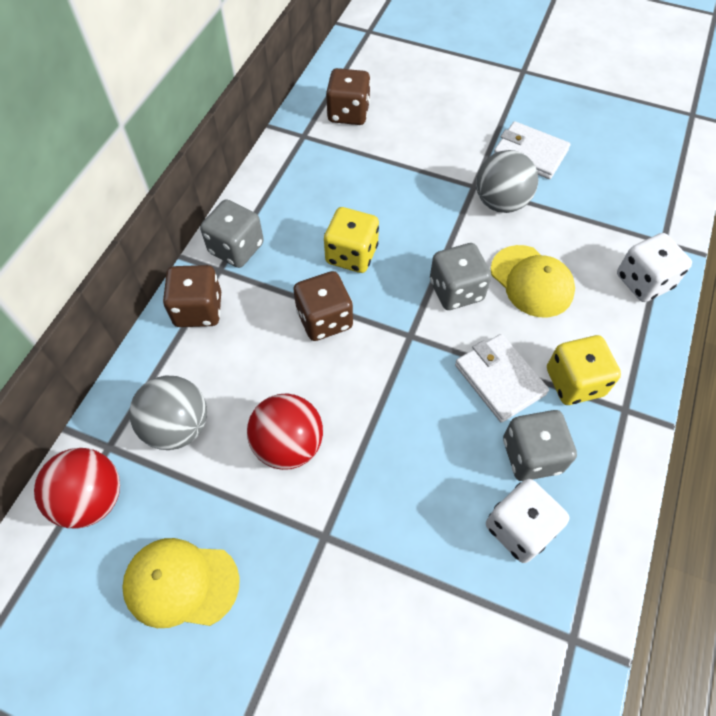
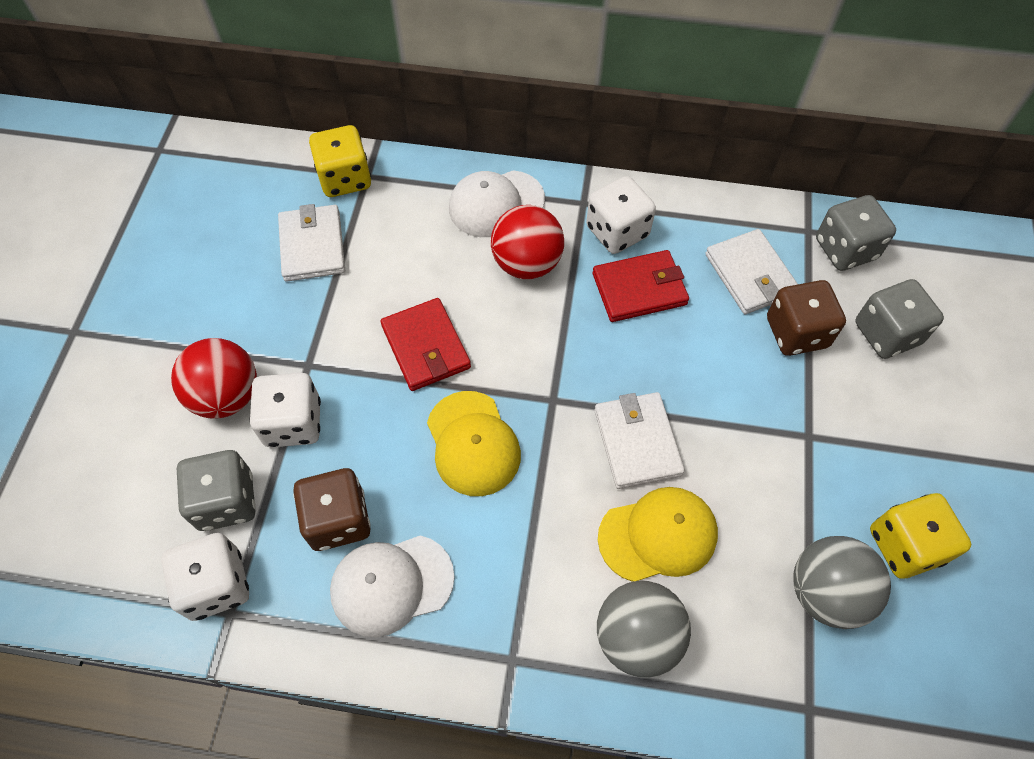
brown dice: [163,265,221,327] [293,271,353,341] [326,68,371,125] = 3 -> [293,468,371,551] [767,280,846,356] = 2
red wallet: none = 0 -> [380,298,471,391] [592,250,689,322] = 2
white cap: none = 0 -> [330,536,455,637] [449,170,545,237] = 2
white dice: [486,479,569,563] [617,233,692,302] = 2 -> [161,533,249,621] [250,373,321,448] [586,176,656,254] = 3
white wallet: [455,334,549,423] [494,121,570,179] = 2 -> [278,204,345,282] [594,392,685,489] [705,229,798,314] = 3

